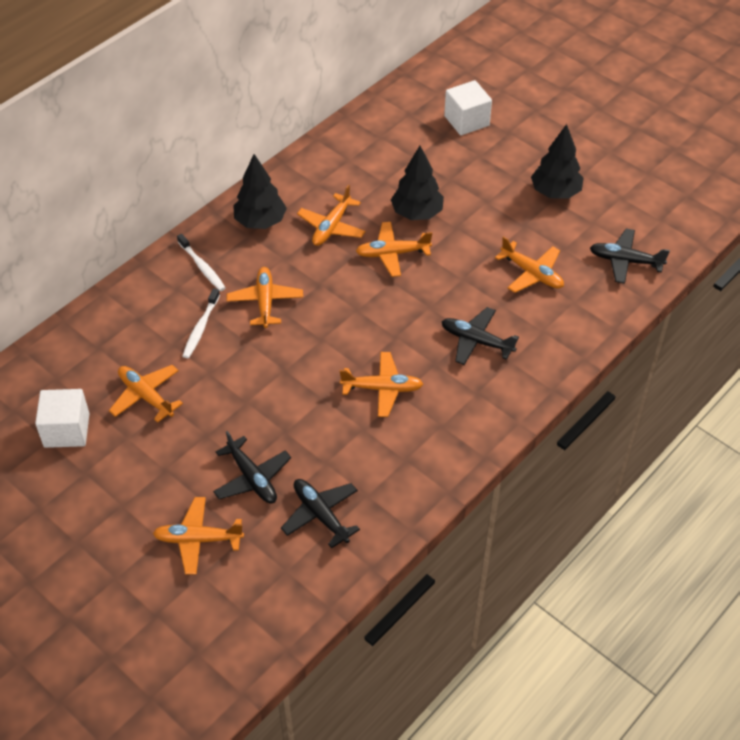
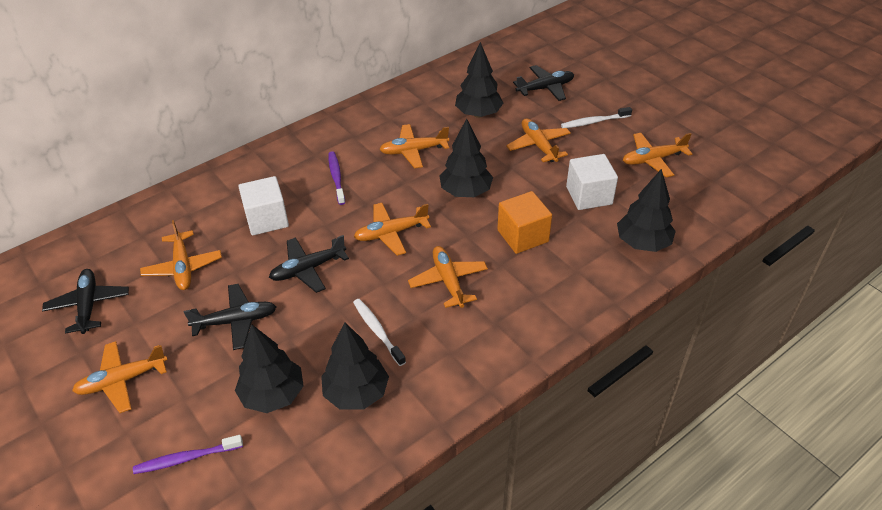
black tree: [233,154,287,229] [391,146,444,220] [531,124,583,199] = 3 -> [235,324,304,413] [321,322,389,410] [440,119,493,197] [455,42,503,118] [617,169,676,252] = 5
orange cube: none = 0 -> [497,191,552,254] = 1
purple toothbrush: none = 0 -> [133,435,243,474] [328,151,345,205] = 2

